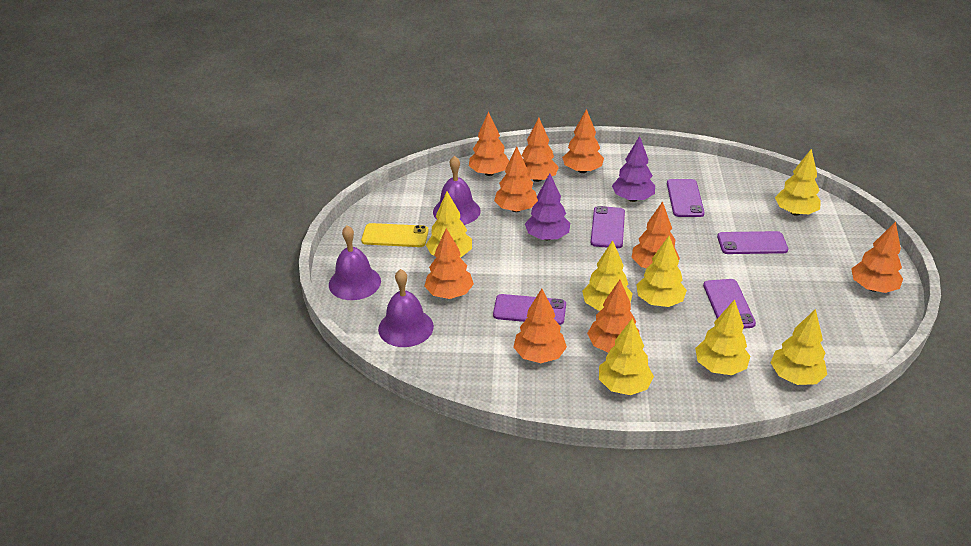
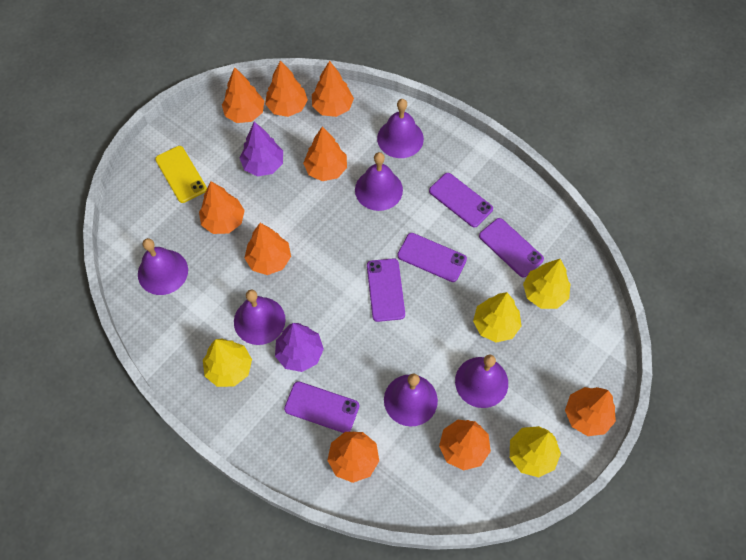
purple bell: [329,225,381,300] [378,269,434,347] [433,156,481,225] = 3 -> [138,238,188,295] [234,290,286,345] [355,152,403,211] [377,99,424,158] [384,374,438,427] [455,355,508,408] = 6
yellow tree: [426,192,472,257] [582,240,633,311] [599,318,654,395] [636,236,687,307] [695,299,750,375] [770,309,827,385] [775,149,821,216] = 7 -> [203,339,252,387] [473,292,522,343] [510,426,561,477] [523,259,570,309] = 4

